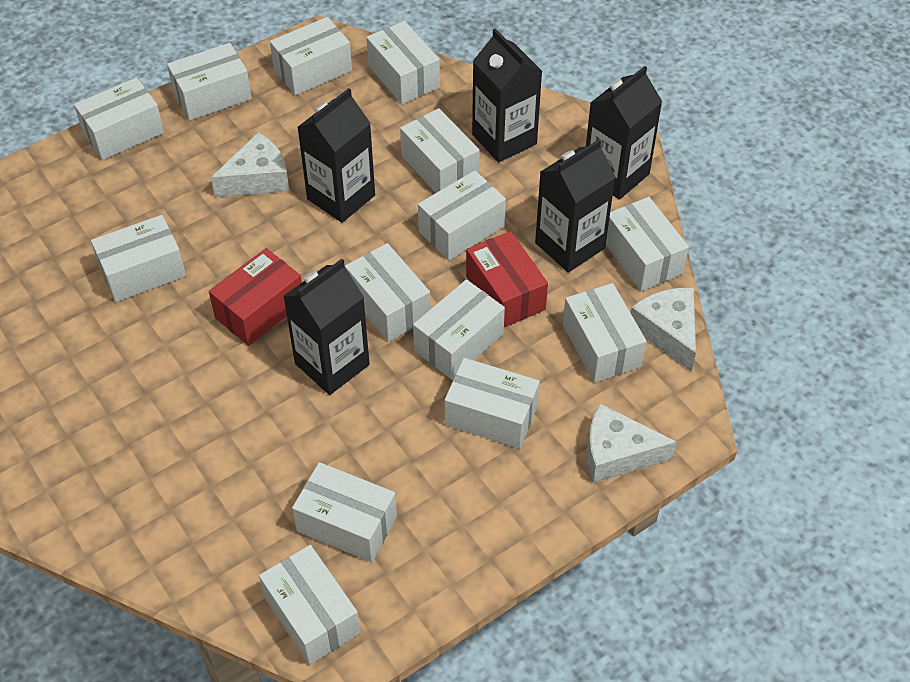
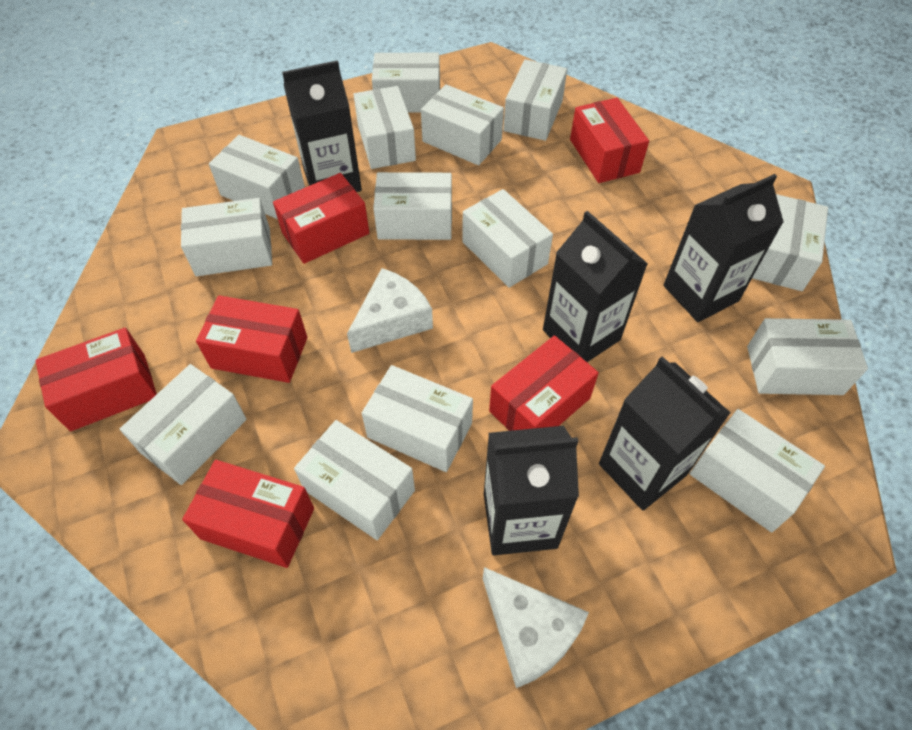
red box: [209,248,302,346] [466,231,548,327] = 2 -> [35,328,157,431] [182,460,314,568] [196,295,307,383] [273,173,369,264] [489,336,599,431] [570,98,649,183] = 6
white cheese: [211,132,290,197] [587,403,677,483] [630,288,696,371] = 3 -> [347,268,433,353] [483,567,589,688] = 2

